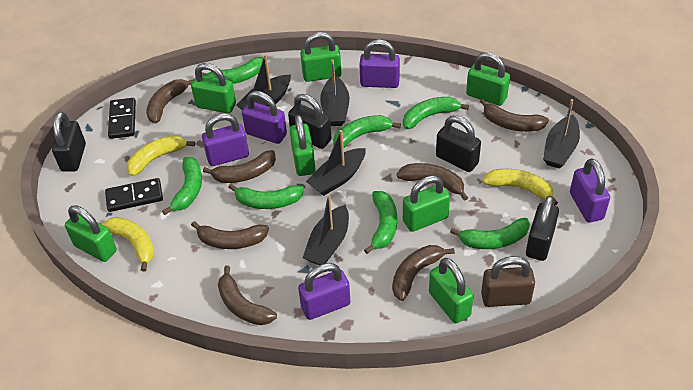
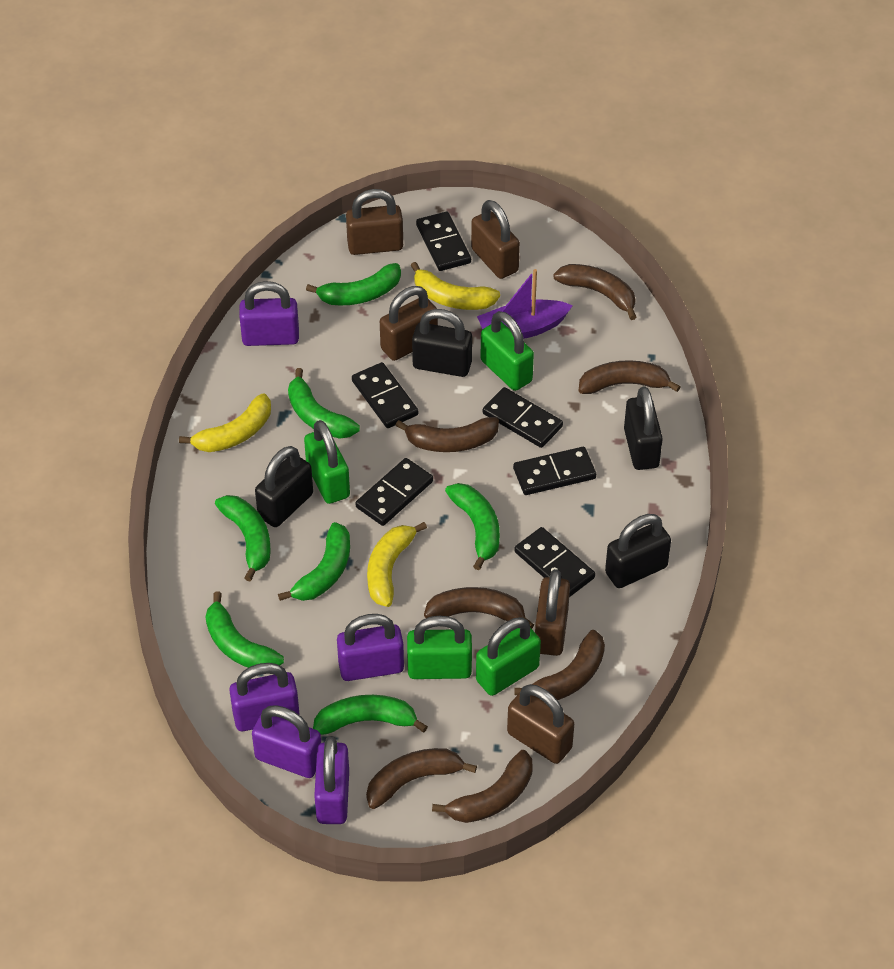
black boat: [236,54,291,110] [303,194,349,265] [306,130,366,196] [320,59,349,126] [543,99,580,169] = 5 -> none = 0
black domino: [105,178,163,212] [108,98,136,139] = 2 -> [352,362,418,428] [356,458,433,526] [416,212,471,271] [483,387,563,448] [513,447,596,495] [514,527,595,597] = 6
brown padlock: [481,256,535,307] = 1 -> [346,189,403,255] [380,286,438,361] [471,200,520,279] [507,684,574,764] [535,569,570,656] = 5
green padlock: [65,205,117,262] [191,63,236,114] [290,115,316,176] [300,32,341,82] [403,175,450,232] [429,258,474,323] [466,52,510,106] = 7 -> [304,420,350,504] [407,616,472,679] [476,617,541,696] [480,311,534,391] = 4
purple boat: none = 0 -> [477,269,573,339] = 1

